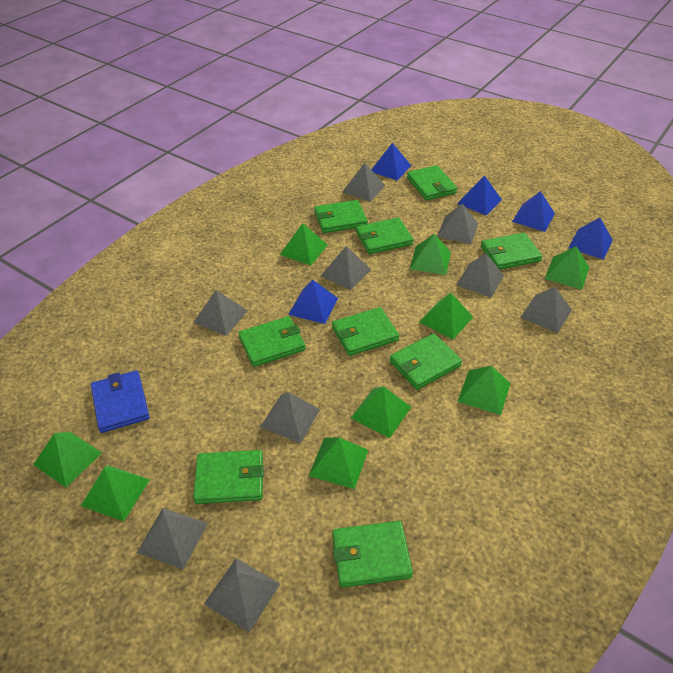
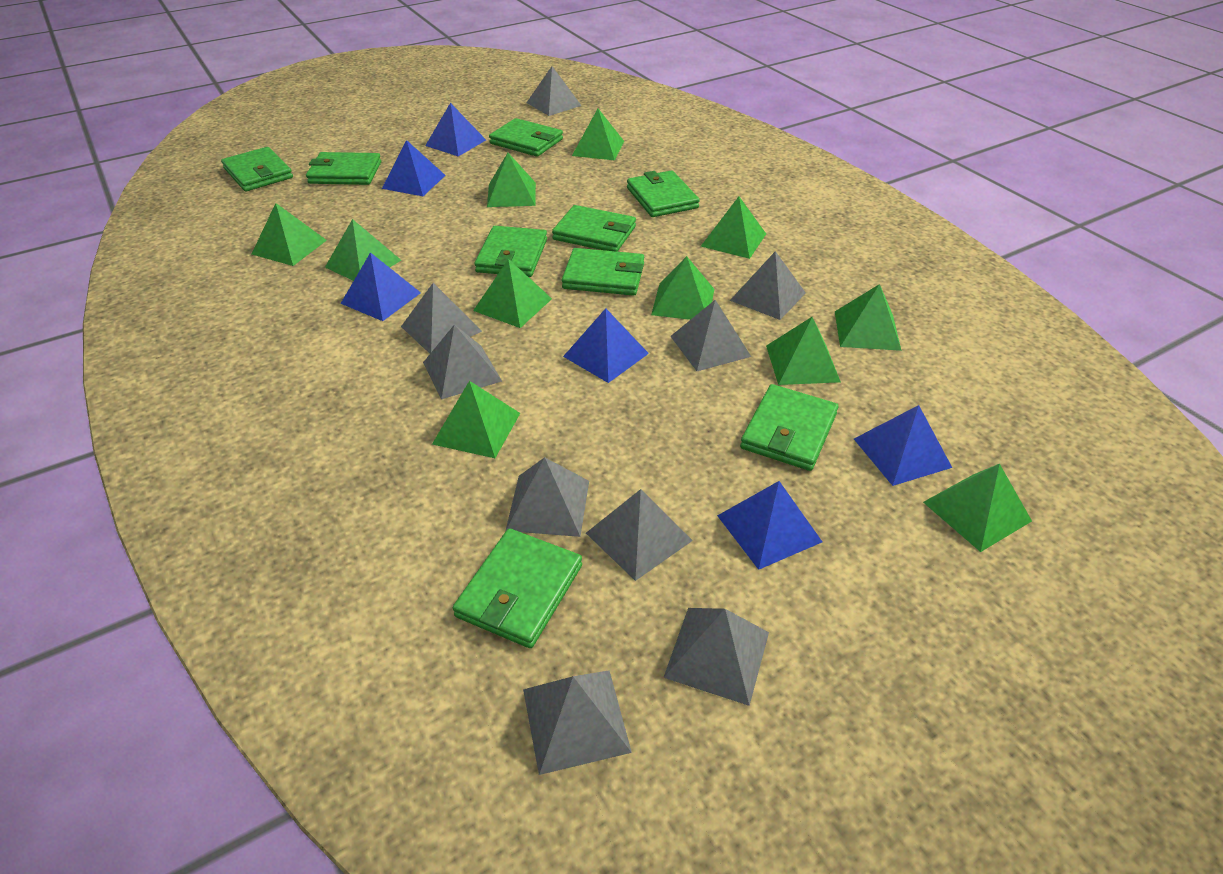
blue pyramid: [288,279,338,324] [371,143,411,181] [457,175,502,216] [512,191,555,232] [568,218,613,260] = 5 -> [340,252,421,321] [382,140,446,196] [425,103,486,157] [563,308,649,383] [717,481,822,570] [854,405,952,486] = 6
blue wallet: [91,370,150,433] = 1 -> none = 0
green pyramid: [33,432,102,487] [81,465,150,521] [280,223,327,265] [309,437,368,489] [351,386,411,438] [410,234,451,275] [419,293,473,340] [457,366,511,415] [545,246,589,290] = 9 -> [252,203,327,266] [325,219,401,281] [432,381,520,458] [473,259,552,328] [487,153,536,207] [572,109,624,160] [651,256,714,320] [701,197,766,259] [766,317,841,385] [835,284,902,351] [923,464,1032,552] = 11

